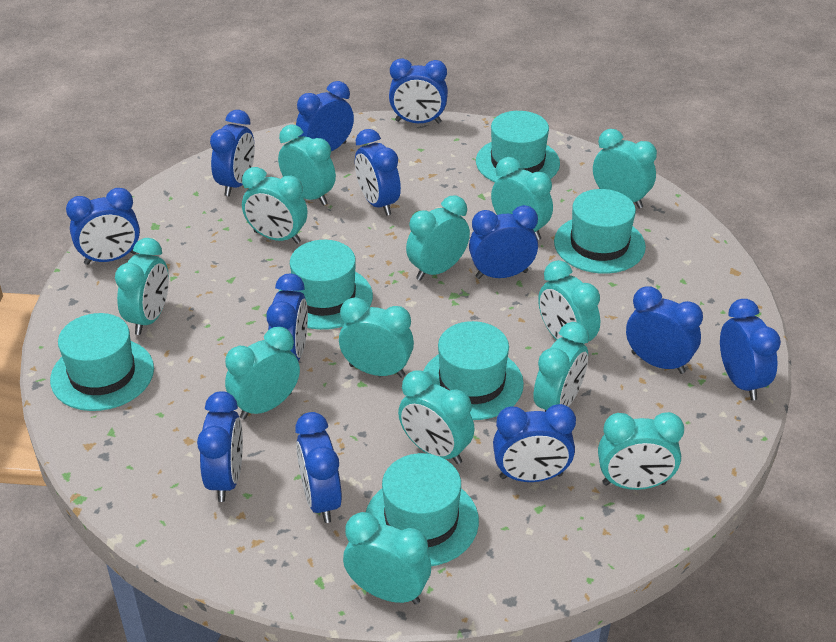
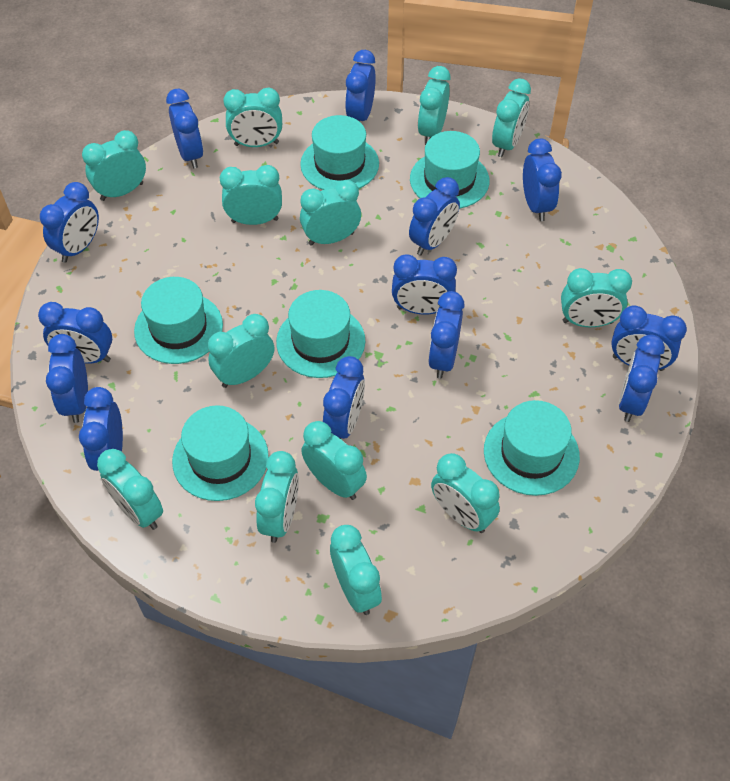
blue clock: [66,188,140,265] [197,391,243,502] [210,110,255,196] [266,273,308,361] [295,412,342,523] [296,81,354,151] [355,129,401,216] [389,58,448,124] [469,205,538,279] [493,404,576,482] [626,287,703,374] [720,299,781,400] = 12 -> [38,302,112,364] [40,182,99,263] [46,334,88,423] [79,387,123,471] [166,89,203,169] [323,356,365,439] [345,50,376,122] [392,254,457,315] [409,177,460,256] [428,291,465,379] [523,139,562,221] [611,305,687,371] [619,334,665,422] = 13

